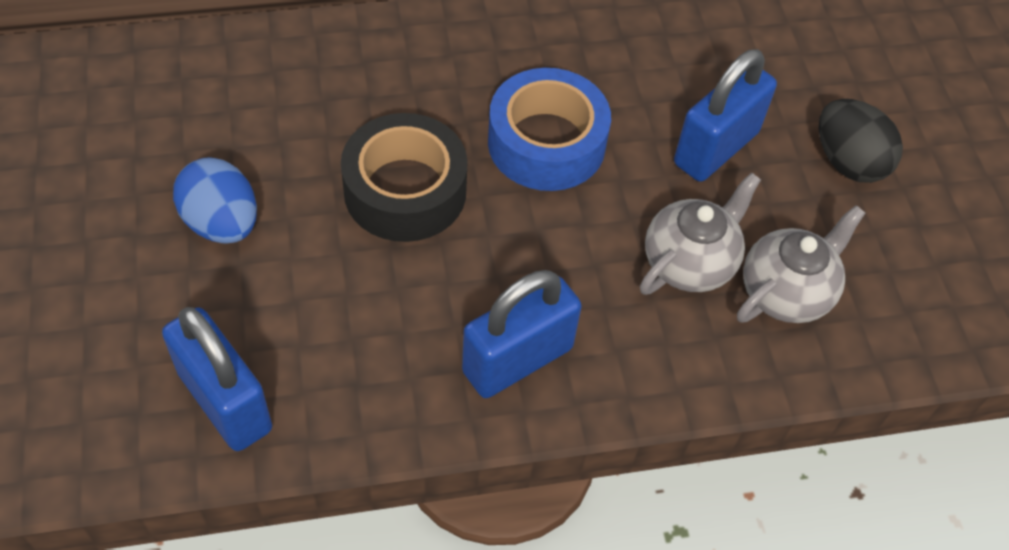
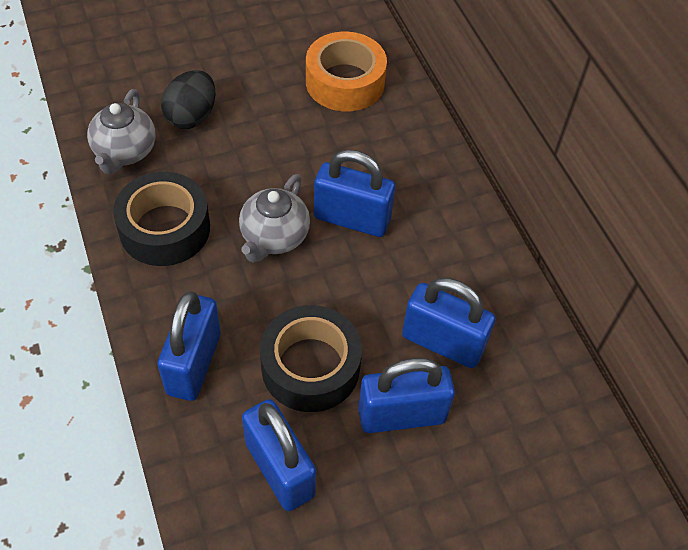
black tape: [341,113,468,242] = 1 -> [113,172,210,266] [260,305,362,412] = 2
blue egg: [173,157,257,244] = 1 -> none = 0
blue padlock: [162,307,272,451] [462,270,582,398] [674,49,777,182] = 3 -> [157,291,221,401] [242,399,316,511] [314,149,395,237] [358,358,455,433] [402,278,496,368] = 5
blue tape: [488,68,611,191] = 1 -> none = 0
orange tape: none = 0 -> [306,32,387,111] = 1

